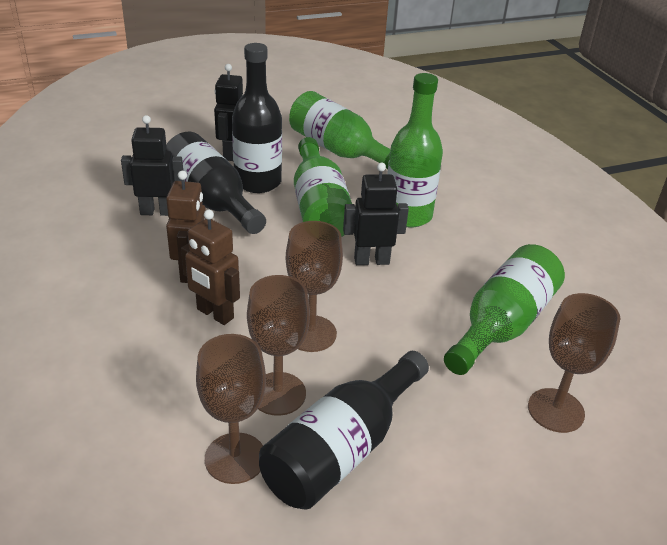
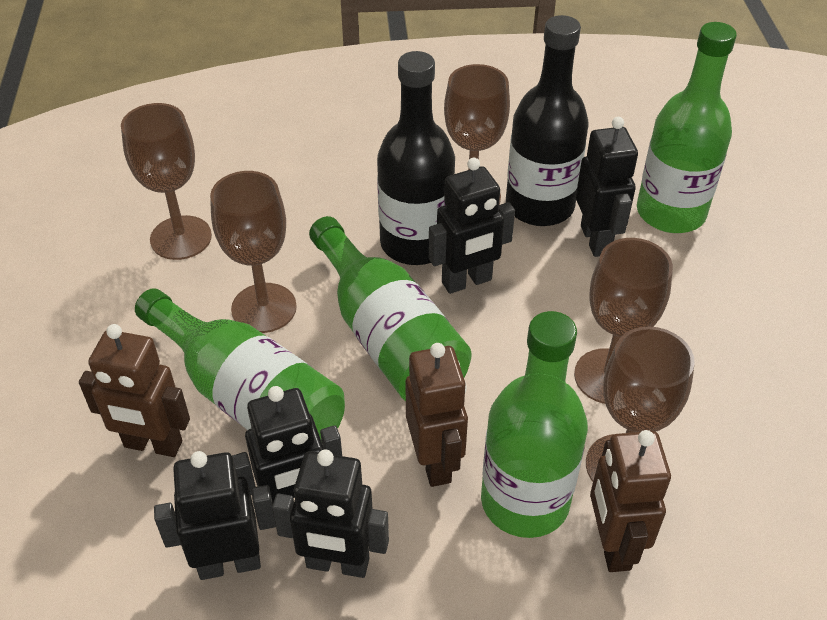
black bottle: [166,132,266,234] [232,43,282,193] [259,351,429,510] = 3 -> [377,51,455,265] [506,15,589,226] = 2
black robot: [121,115,183,216] [214,64,243,161] [343,163,409,265] = 3 -> [154,451,276,580] [232,386,342,502] [272,450,389,578] [428,158,515,294] [576,117,638,257] = 5
brown goblet: [196,334,266,484] [247,275,310,416] [286,221,343,352] [528,293,620,433] = 4 -> [121,103,212,260] [210,171,297,333] [444,64,510,204] [574,238,673,404] [586,326,695,482] = 5
brown robot: [166,171,206,283] [181,210,240,325] = 2 -> [79,324,190,457] [405,343,468,487] [590,430,671,572] = 3

